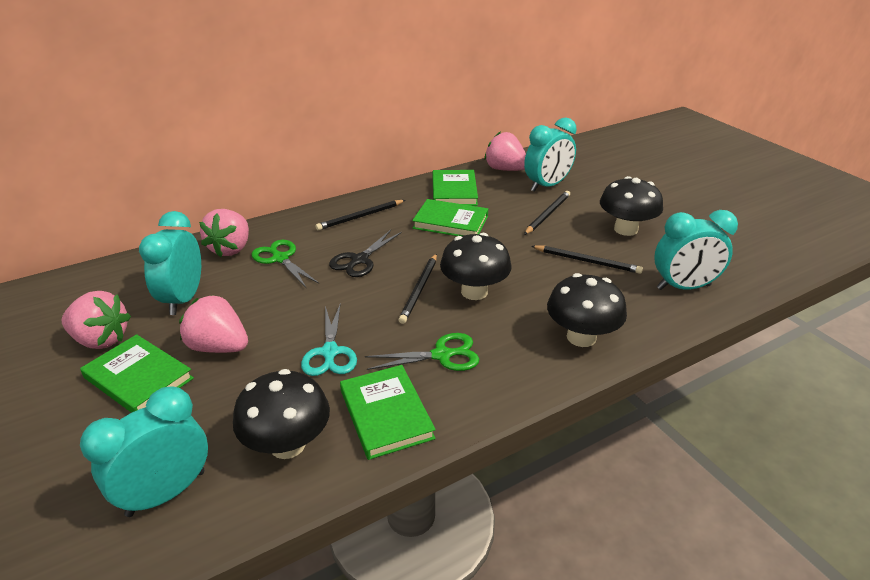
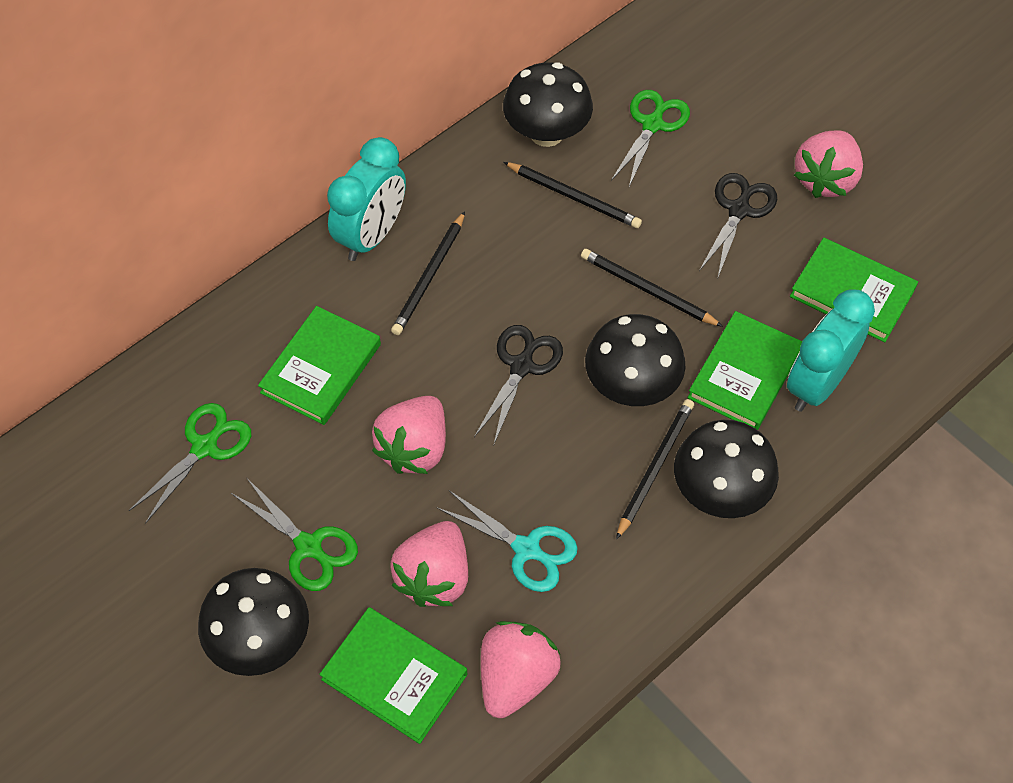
black scissors: [329,230,402,277] = 1 -> [474,325,563,444] [699,173,777,277] = 2
green scissors: [251,240,319,287] [365,333,479,371] = 2 -> [129,403,251,524] [231,478,358,591] [611,90,690,187] = 3
turquoise clock: [80,387,208,517] [139,211,201,315] [524,118,577,192] [654,210,738,290] = 4 -> [327,137,406,261] [787,290,875,412] = 2

